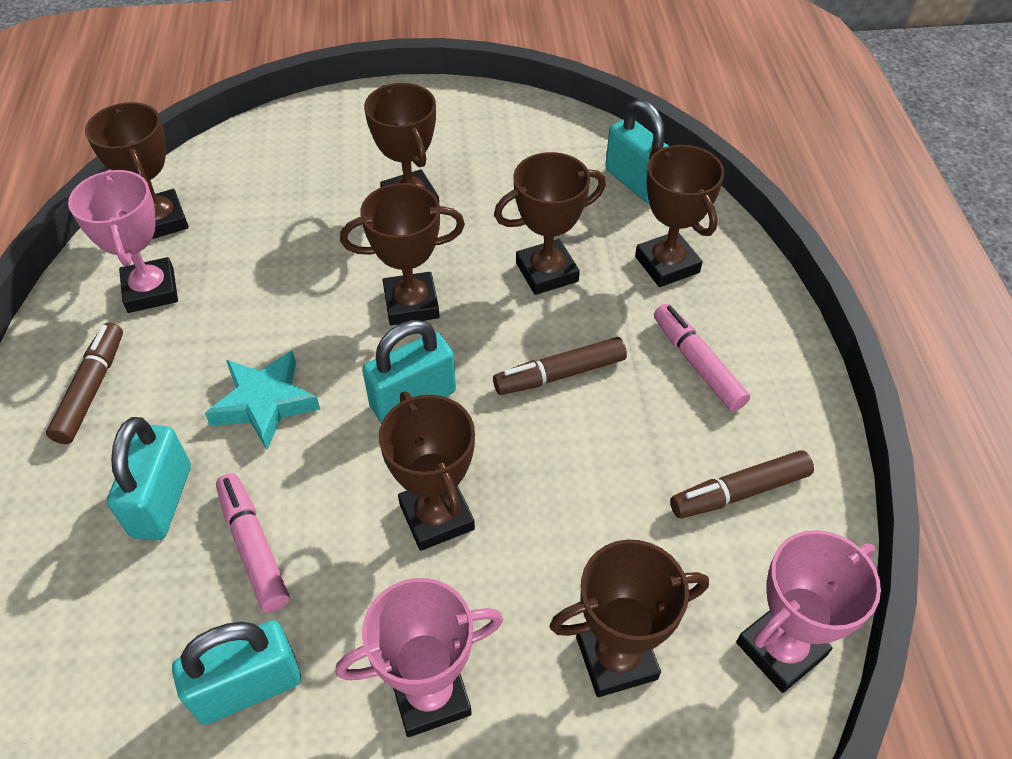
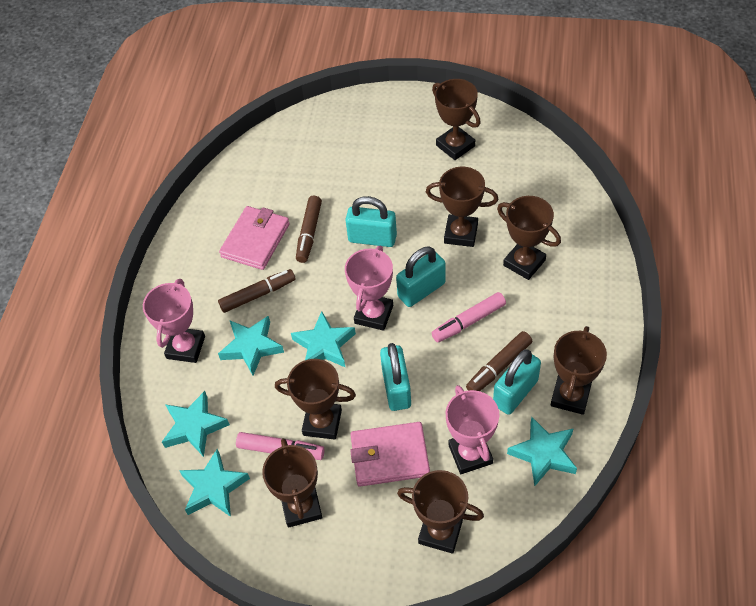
pink wallet: none = 0 -> [219,206,290,270] [350,422,430,487] = 2
turquoise star: [205,350,320,450] = 1 -> [162,391,230,457] [179,449,250,517] [218,316,284,376] [291,311,356,368] [507,417,577,487] = 5

